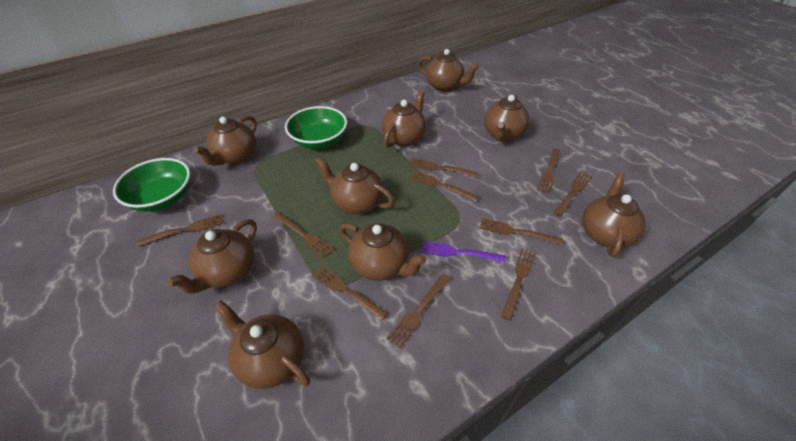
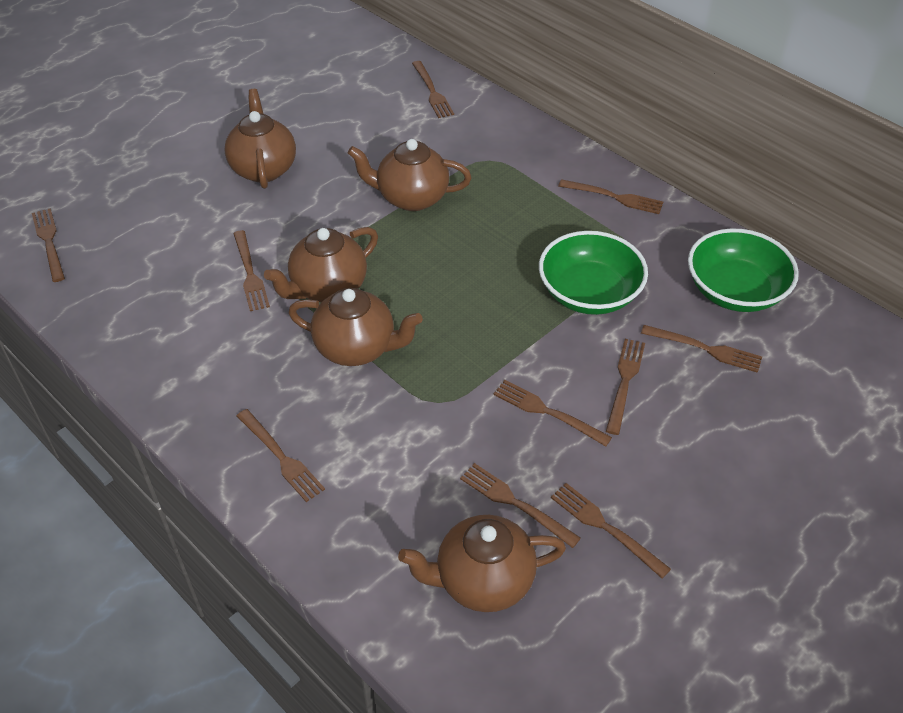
brown teapot: [167,219,257,294] [193,115,257,166] [214,301,310,389] [315,157,394,214] [340,223,426,281] [382,90,426,147] [418,49,479,92] [484,95,529,141] [582,172,646,257] = 9 -> [224,89,296,189] [264,227,378,302] [288,288,423,366] [348,139,471,211] [398,515,566,612] = 5
purple fork: [420,241,506,263] = 1 -> none = 0

